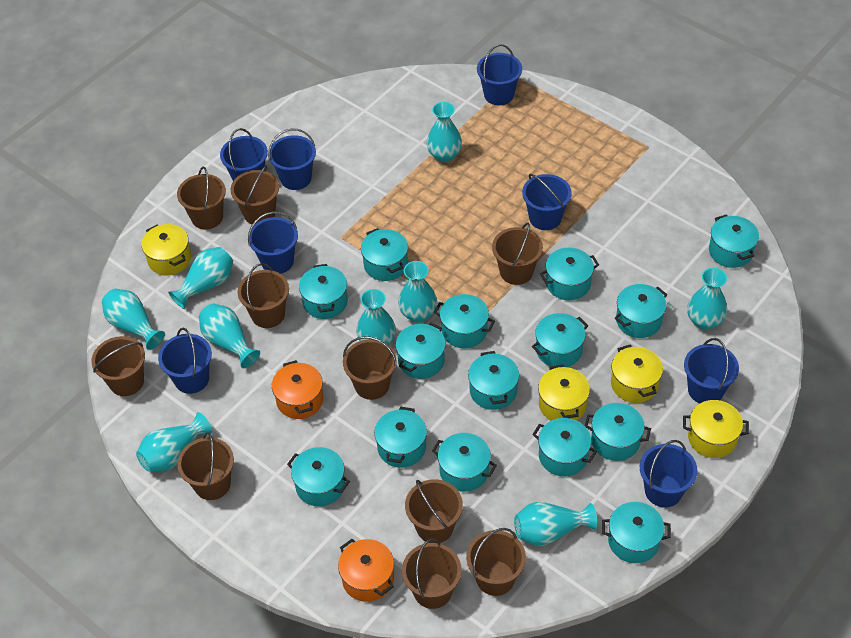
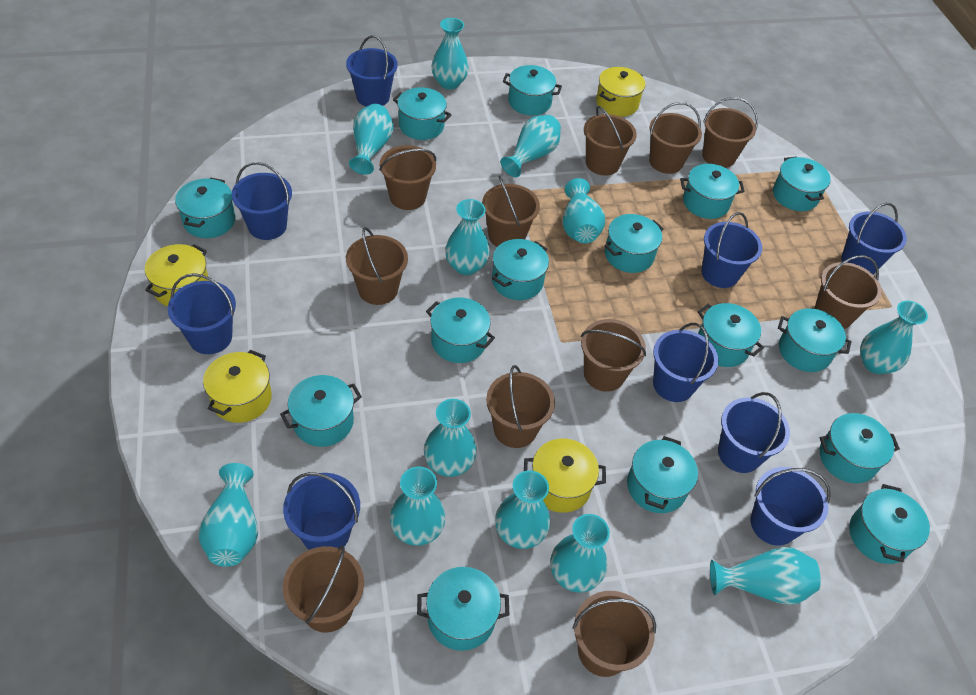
blue bucket: [158,328,212,394] [220,128,268,181] [248,212,298,274] [268,128,316,190] [477,44,522,105] [522,174,572,230] [640,440,697,508] [684,338,739,403] = 8 -> [168,273,236,354] [232,162,292,240] [283,472,360,550] [346,35,398,107] [653,323,718,402] [701,212,762,288] [718,392,790,473] [751,467,831,546] [841,203,907,274] = 9
brown bucket: [91,336,145,396] [177,167,226,230] [177,432,234,500] [231,165,279,224] [238,263,289,328] [343,336,397,400] [402,539,462,609] [405,479,463,543] [466,528,526,596] [492,223,543,285] = 10 -> [283,546,364,633] [346,227,408,305] [379,145,436,210] [482,176,540,247] [486,365,555,448] [573,591,656,677] [581,319,646,392] [584,106,637,176] [649,102,702,174] [702,97,758,168] [814,255,882,329] = 11
orange pot: [272,360,324,419] [338,539,394,602] = 2 -> none = 0
turquoise vase: [102,289,165,350] [136,412,212,471] [168,247,233,309] [199,304,260,368] [356,289,396,345] [398,261,437,322] [427,102,462,162] [514,502,597,546] [687,268,727,330] = 9 -> [199,463,258,567] [349,104,393,175] [390,467,446,546] [424,399,477,477] [431,18,469,89] [445,199,490,275] [495,470,551,549] [501,115,561,177] [551,514,610,593] [562,178,605,243] [710,547,821,605] [860,301,928,374] = 12

